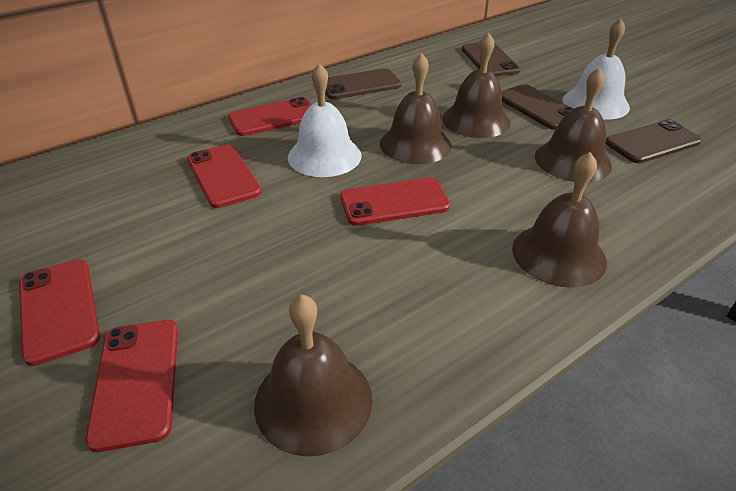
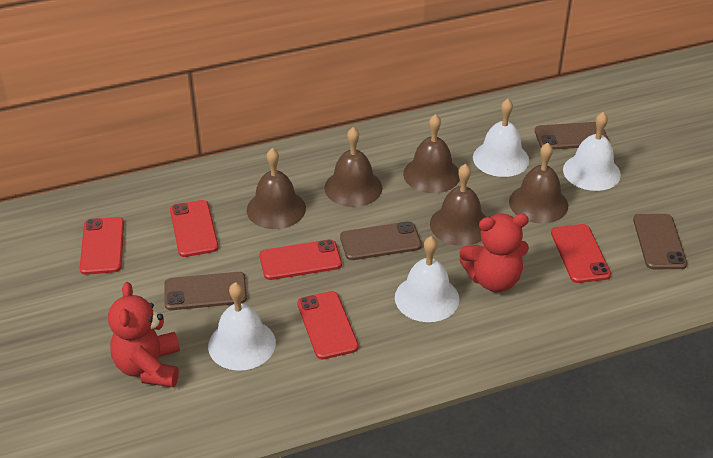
red teddy bear: none = 0 -> [108,282,180,387] [459,214,529,292] = 2
white bell: [288,63,362,177] [563,18,630,120] = 2 -> [208,282,276,371] [395,236,460,322] [473,99,529,177] [563,112,621,191] = 4

